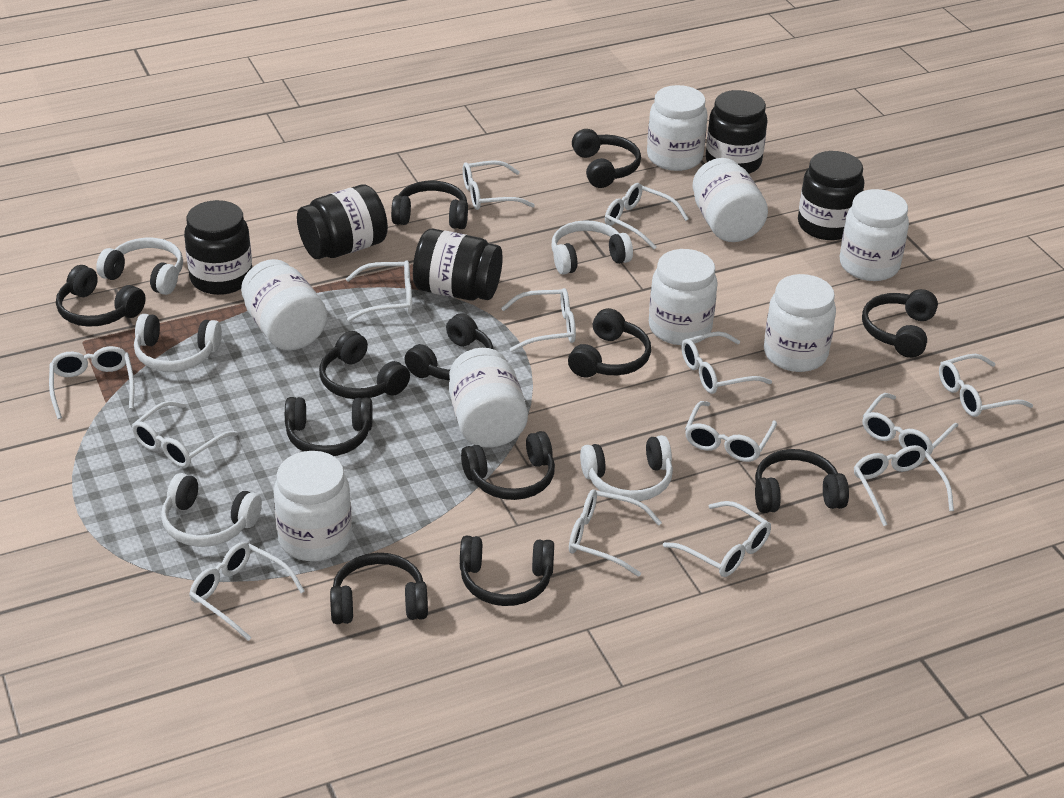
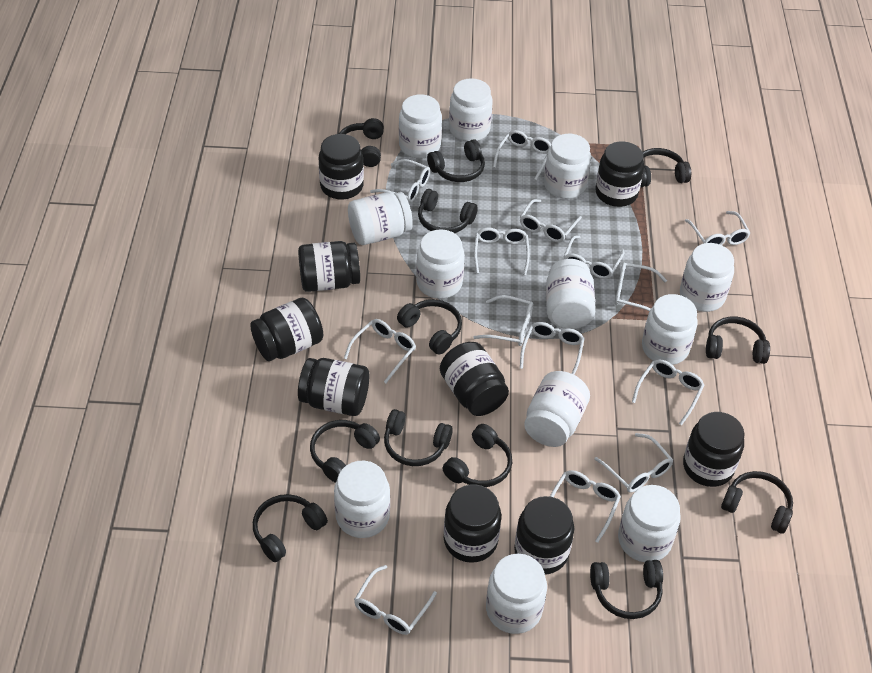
black jar: [184,200,252,295] [297,184,388,259] [413,229,503,301] [706,90,767,174] [798,151,864,240] = 5 -> [250,297,323,361] [298,241,360,292] [298,358,369,416] [319,134,364,200] [440,342,509,416] [444,485,501,563] [514,496,574,574] [595,141,644,207] [683,412,745,487] = 9
white headphones: [96,238,183,295] [134,314,222,372] [161,473,262,547] [551,220,633,275] [580,435,673,501] = 5 -> none = 0
white jar: [241,259,327,351] [273,451,352,561] [449,348,528,448] [647,85,708,171] [649,249,718,345] [692,158,768,242] [764,274,836,372] [840,189,909,281] = 8 -> [334,461,390,538] [348,192,413,245] [399,94,442,158] [416,229,465,299] [449,78,493,141] [486,554,547,634] [524,371,590,447] [544,134,591,199] [546,259,595,329] [618,485,681,562] [642,294,698,365] [680,243,734,312] = 12

